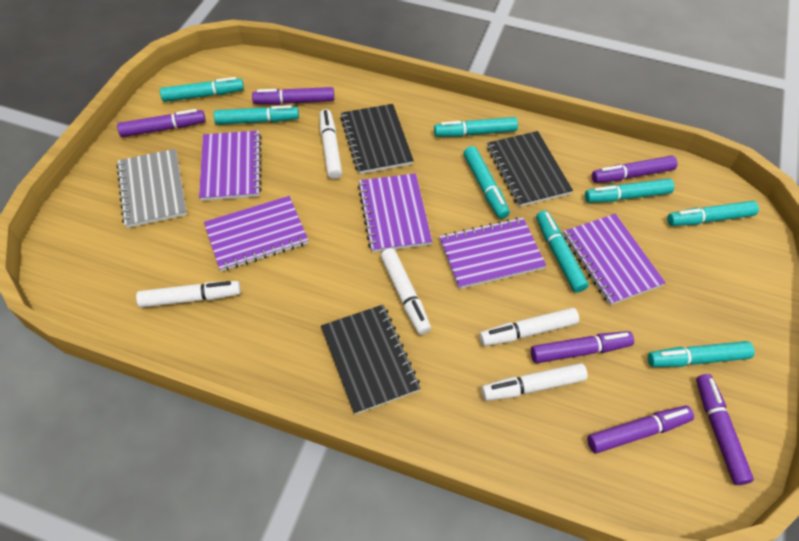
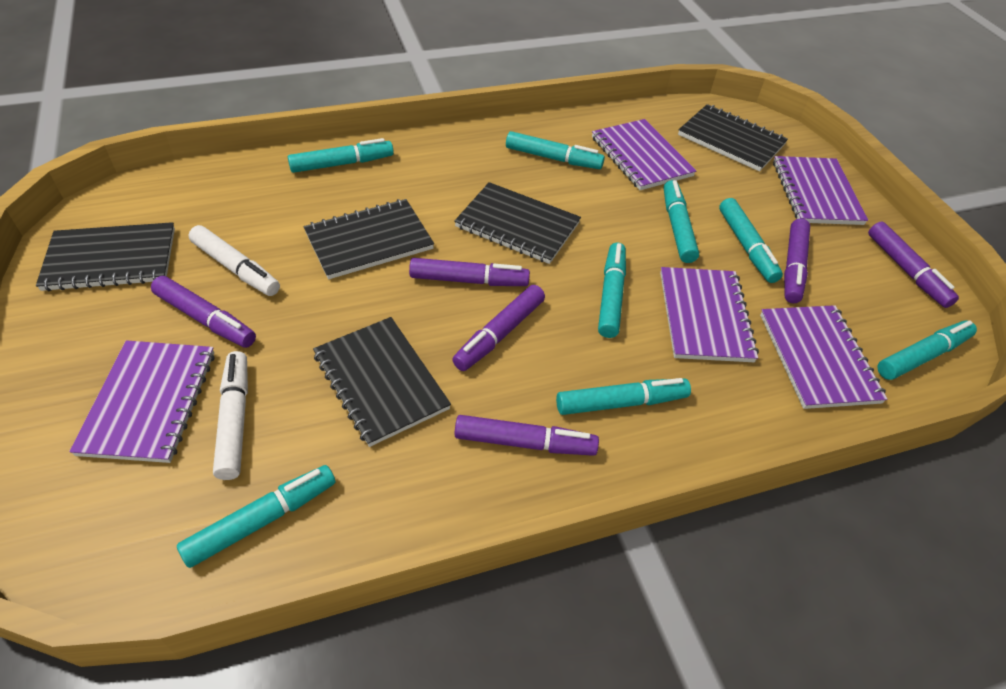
black notebook: [321,305,421,415] [340,104,414,174] [487,131,573,207] = 3 -> [36,222,175,291] [304,199,434,279] [313,317,451,447] [454,182,581,264] [678,104,788,172] = 5
grey notebook: [117,149,187,228] = 1 -> none = 0
white marker: [136,281,241,308] [320,109,342,179] [380,248,431,335] [479,308,579,346] [481,363,588,401] = 5 -> [189,225,280,296] [213,351,248,480] = 2

